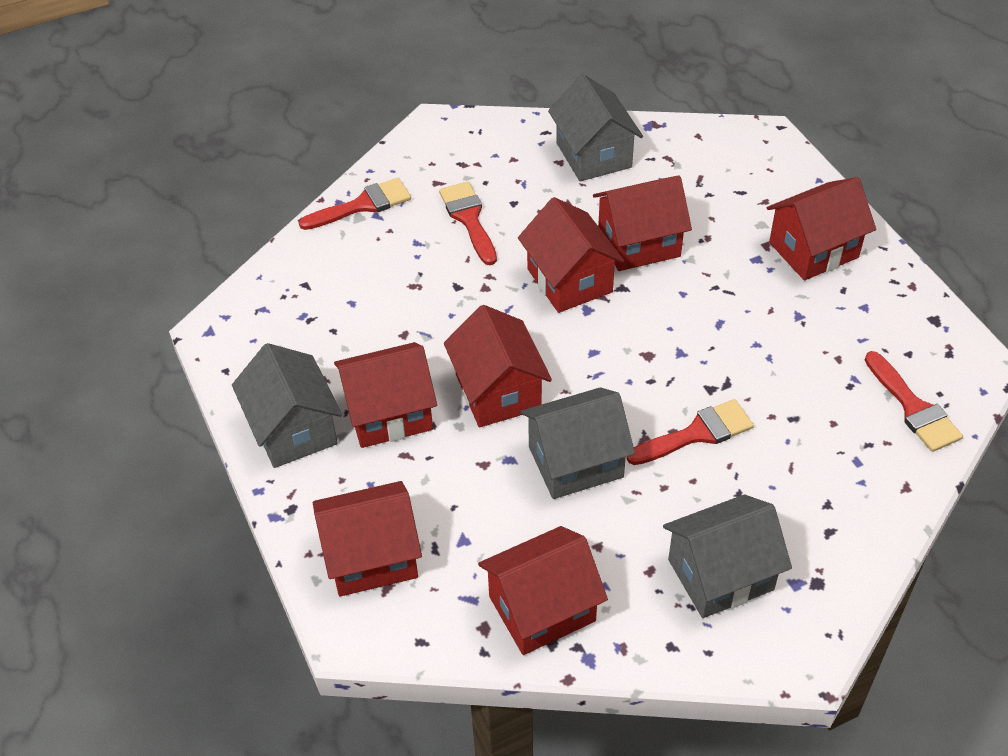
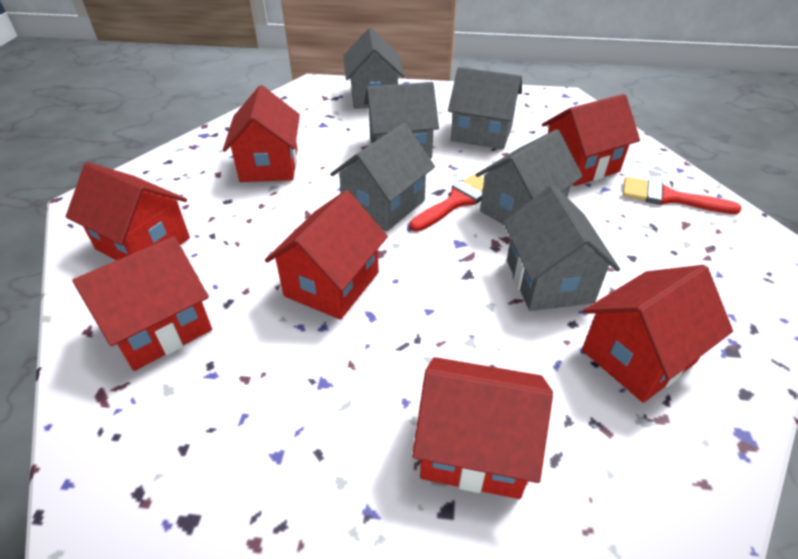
grey house: [232,343,342,468] [521,387,635,499] [548,74,643,181] [663,494,792,618] = 4 -> [330,123,435,231] [344,28,404,109] [364,82,439,159] [448,67,522,150] [476,129,583,225] [503,185,620,311] = 6
red brush: [299,178,411,230] [439,181,497,265] [627,399,754,465] [865,351,963,452] = 4 -> [409,174,484,232] [623,177,741,214] = 2

